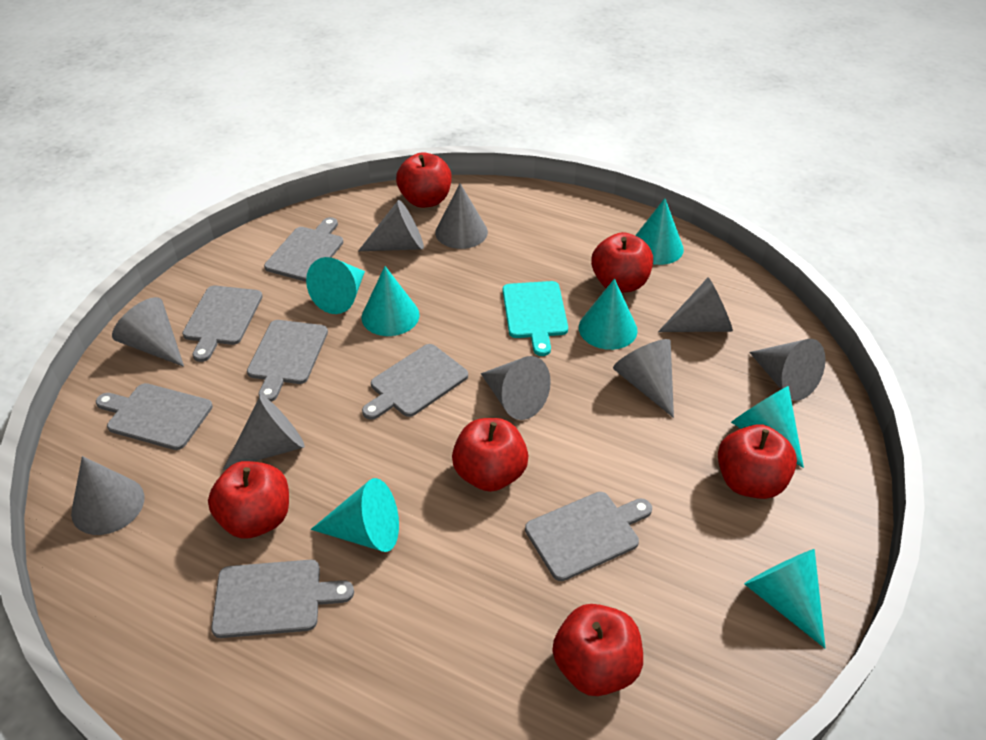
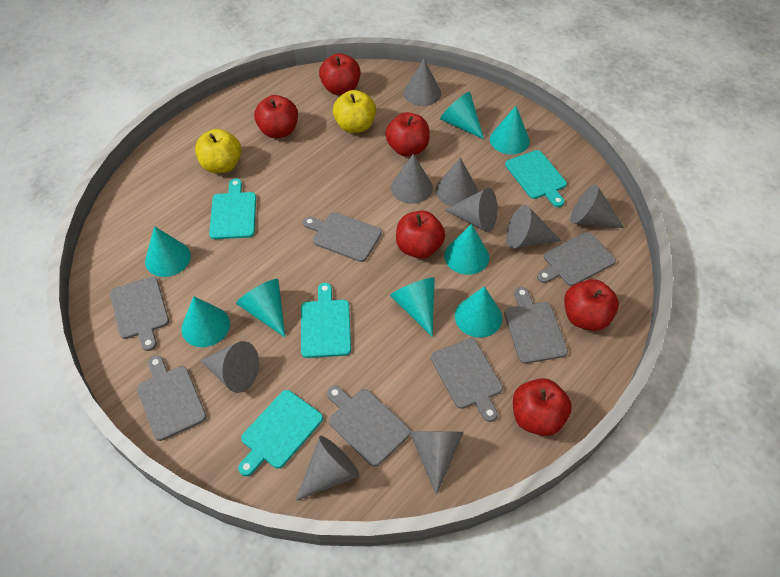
turquoise cone: [306,257,365,314] [311,478,399,552] [361,266,420,336] [579,279,638,350] [635,198,684,265] [731,386,804,468] [744,549,826,648] = 7 -> [145,226,191,277] [182,296,230,347] [236,279,285,337] [390,277,435,337] [440,92,484,139] [444,224,489,275] [455,287,502,338] [490,106,530,154] = 8
turquoise cutting board: [503,281,568,356] = 1 -> [209,178,256,239] [238,390,323,476] [301,283,351,358] [505,150,567,207] = 4
yellow apple: none = 0 -> [195,129,241,173] [333,90,376,133] = 2

